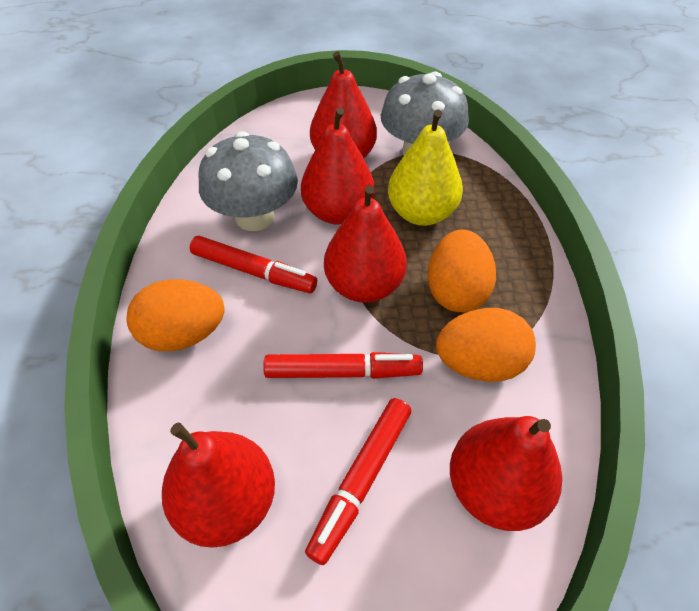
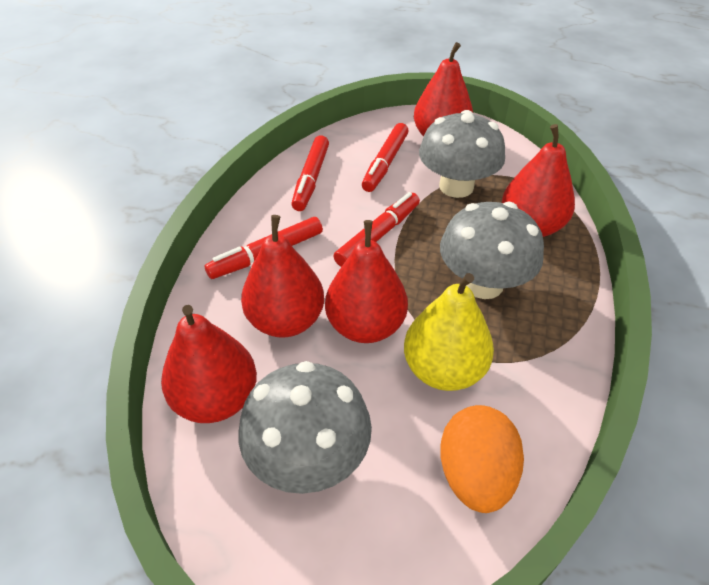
grey mushroom: [199,131,298,231] [381,71,469,155] = 2 -> [239,361,372,494] [419,110,505,198] [440,202,544,299] = 3
orange egg: [127,279,225,351] [428,230,496,312] [436,308,536,382] = 3 -> [440,405,524,513] = 1
red marker: [190,236,317,293] [263,352,423,379] [305,398,411,565] = 3 -> [205,217,323,279] [291,135,329,211] [333,192,420,267] [362,123,409,192] = 4

